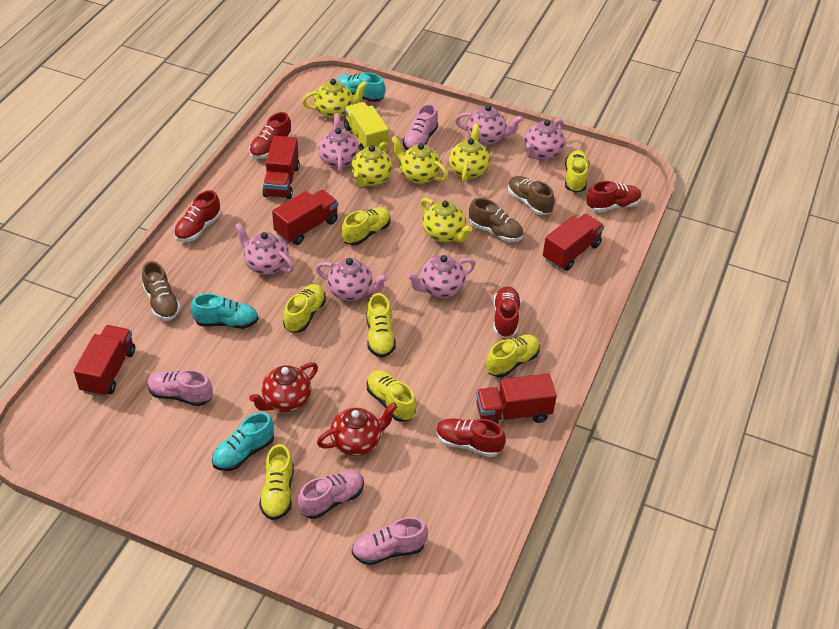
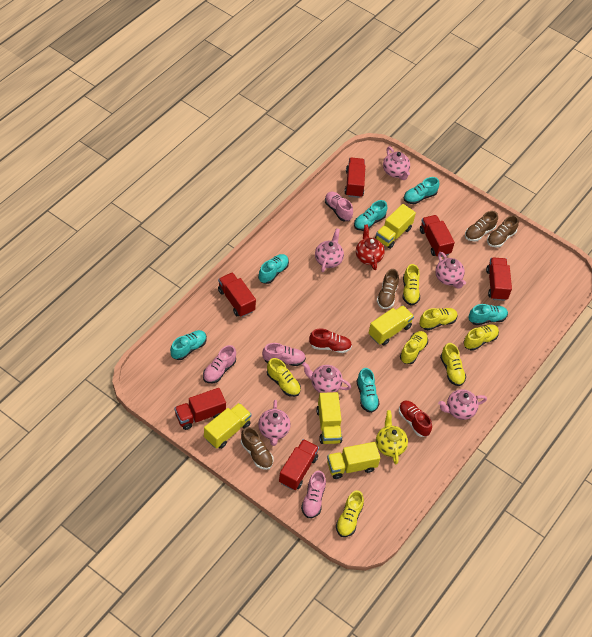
brown shoe: [142,261,181,321] [469,198,523,242] [508,176,555,215] = 3 -> [241,427,273,470] [377,269,399,309] [465,211,498,241] [487,215,519,247] = 4
red shoe: [174,190,221,242] [249,112,292,159] [436,418,506,457] [493,286,521,338] [586,181,641,212] = 5 -> [309,328,352,353] [399,400,432,437] = 2
red teapot: [249,362,318,412] [317,402,397,456] = 2 -> [356,224,385,270] = 1
red truck: [74,325,135,397] [262,136,300,199] [272,190,338,245] [476,374,557,424] [543,214,604,271] = 5 -> [174,388,226,430] [218,272,256,317] [279,439,319,490] [344,158,365,198] [420,215,455,257] [486,257,512,301] = 6
turquoise shoe: [191,293,258,329] [212,412,274,471] [336,73,385,102] = 3 -> [170,330,207,360] [258,254,289,284] [354,200,387,231] [357,368,380,413] [404,177,439,204] [468,304,508,325] = 6
yellow teapot: [302,79,368,119] [351,142,392,187] [391,136,448,184] [420,198,473,242] [449,124,490,183] = 5 -> [376,410,408,464] = 1
yellow truck: [344,102,389,151] = 1 -> [204,403,252,449] [316,392,342,444] [327,442,380,479] [369,305,414,346] [375,204,416,249] = 5

